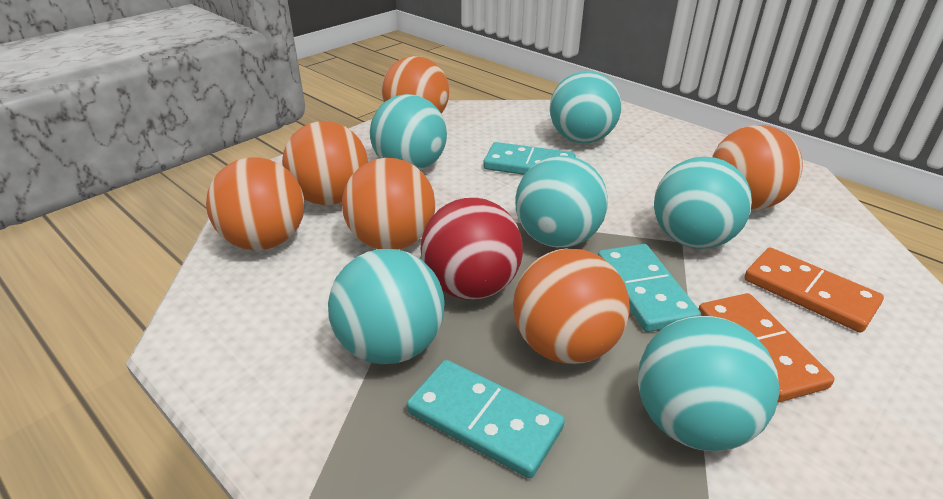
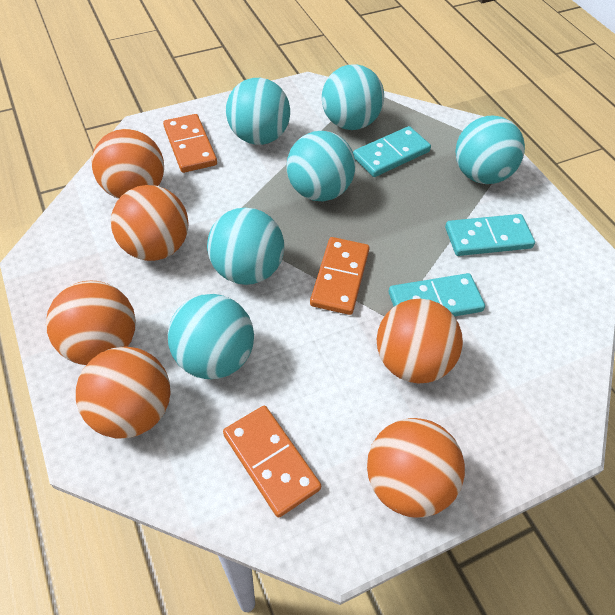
orange domino: [699,293,834,402] [744,247,884,333] = 2 -> [163,114,217,173] [223,406,321,517] [310,237,369,315] = 3
red ball: [420,198,523,300] = 1 -> none = 0

